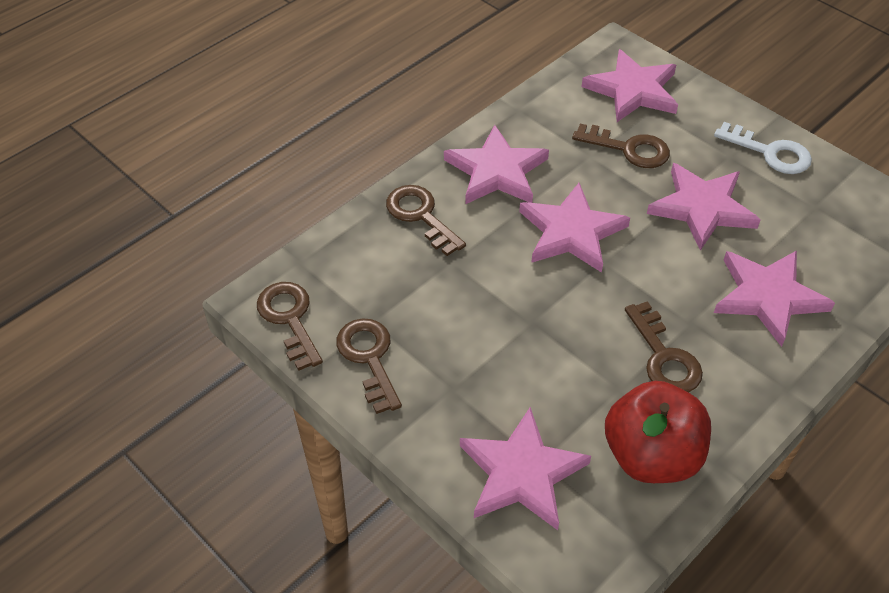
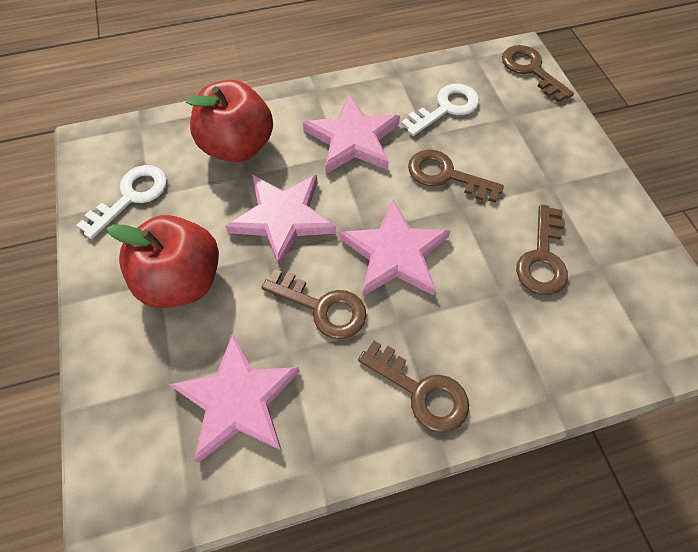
pink star: [444,125,549,204] [460,407,591,530] [519,183,630,273] [581,49,678,122] [647,163,761,251] [714,250,835,347] = 6 -> [169,333,300,463] [225,175,336,268] [303,94,400,174] [339,199,451,297] = 4
red apple: [605,381,711,483] = 1 -> [107,215,219,308] [186,80,273,162] = 2
white key: [714,122,812,174] = 1 -> [77,165,167,239] [401,84,479,136] = 2

